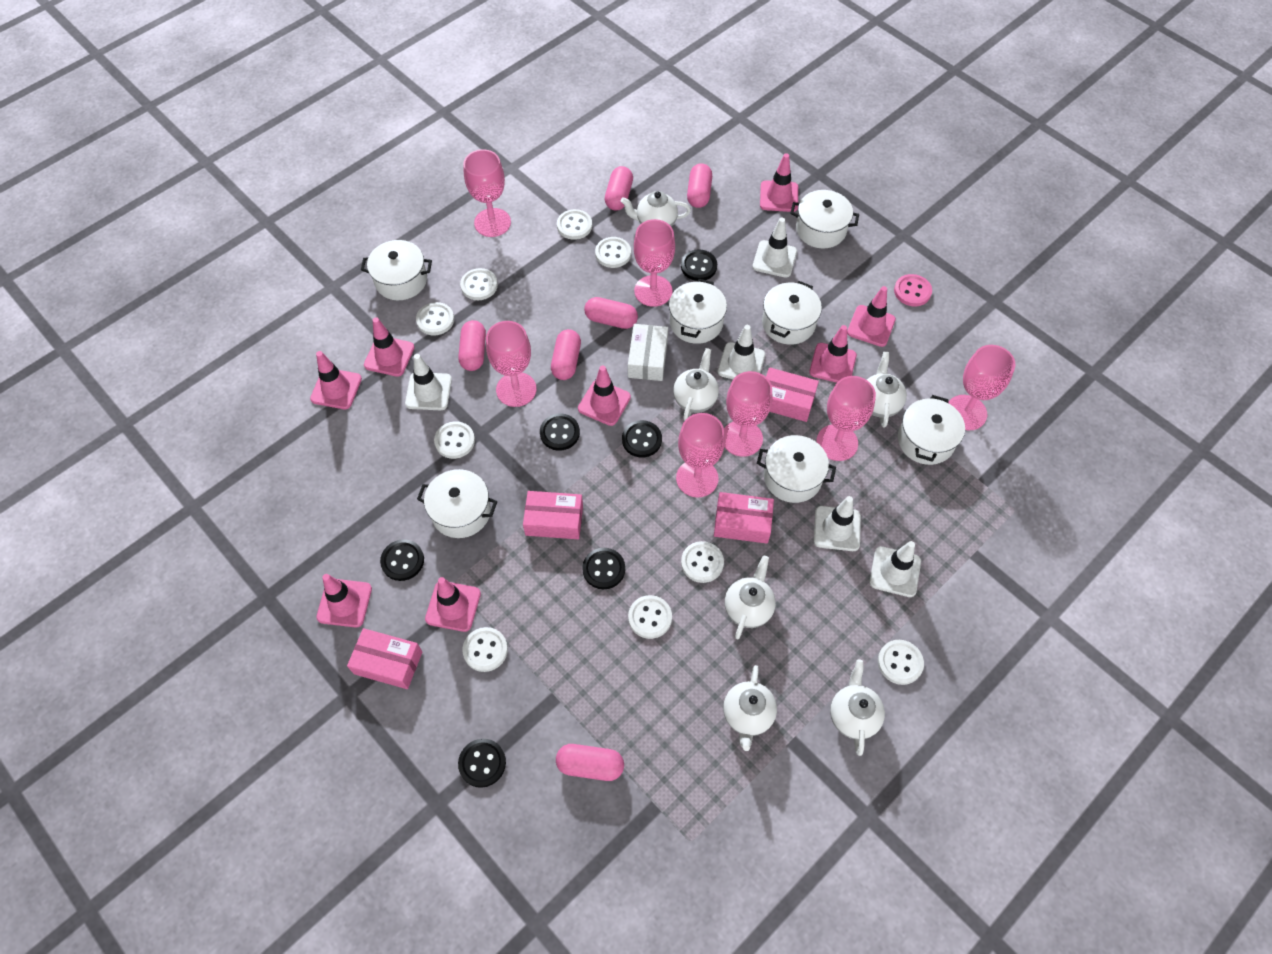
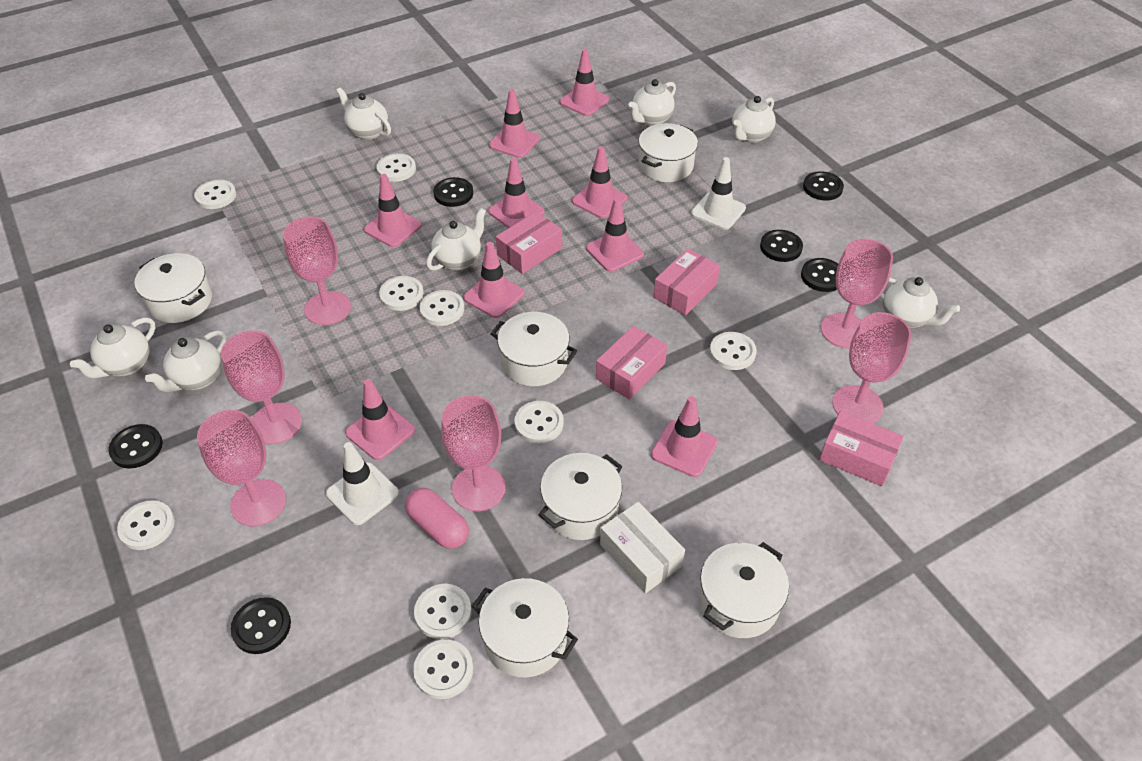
pink button: [894,274,932,306] = 1 -> none = 0
pink capsule: [458,320,486,371] [551,329,581,380] [556,744,624,781] [584,297,638,329] [605,166,633,210] [687,163,712,208] = 6 -> [405,488,469,549] = 1
pink goblet: [463,149,511,237] [486,321,537,407] [634,219,675,307] [676,413,725,497] [724,371,772,457] [816,376,876,461] [948,345,1015,430] = 7 -> [197,410,286,527] [221,330,302,444] [283,217,351,325] [441,395,506,511] [821,239,893,349] [832,312,912,423] = 6
pink traffic cone: [310,351,362,409] [316,574,372,627] [364,317,415,377] [425,577,481,632] [578,365,631,426] [760,153,798,212] [809,325,857,383] [847,286,896,347] = 8 -> [345,379,415,460] [364,174,422,247] [463,242,525,318] [488,158,545,228] [489,89,540,158] [560,49,609,116] [572,146,627,219] [586,198,644,272] [651,396,718,477] = 9
white pot: [361,240,432,300] [417,469,497,538] [669,279,727,344] [757,435,836,503] [762,281,822,345] [790,190,859,249] [898,395,965,465] = 7 -> [134,253,212,323] [472,578,578,677] [491,312,577,386] [539,453,622,540] [638,123,698,182] [699,542,789,638] = 6
white teapot: [621,191,691,227] [673,348,719,421] [723,665,777,751] [725,556,776,640] [830,660,885,756] [867,352,907,428] = 6 -> [70,317,155,379] [145,330,227,393] [336,88,391,140] [426,208,486,271] [629,79,676,126] [732,96,776,143] [880,277,960,328] = 7
white traffic cone: [405,354,452,410] [718,325,765,379] [752,218,797,278] [814,496,861,551] [869,541,921,597] = 5 -> [326,442,399,525] [691,157,746,230] = 2

